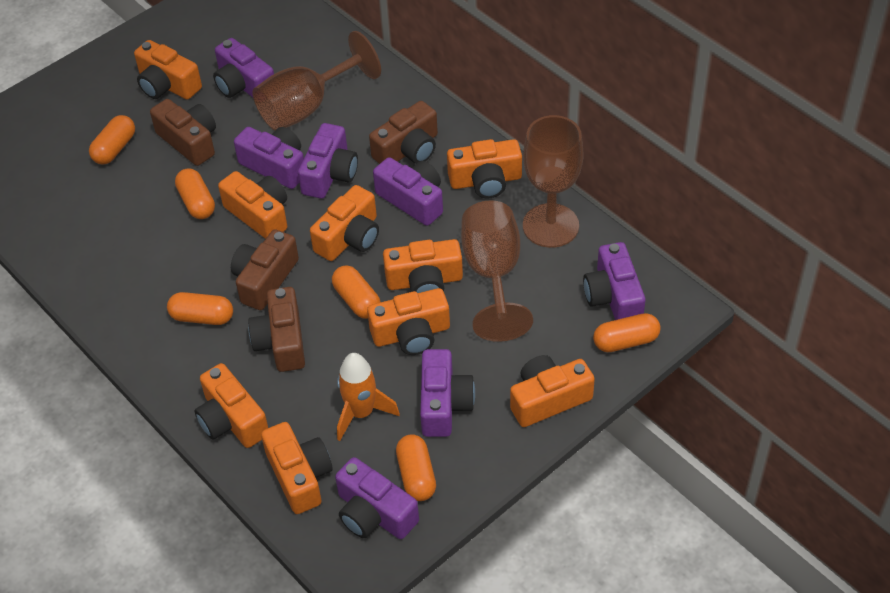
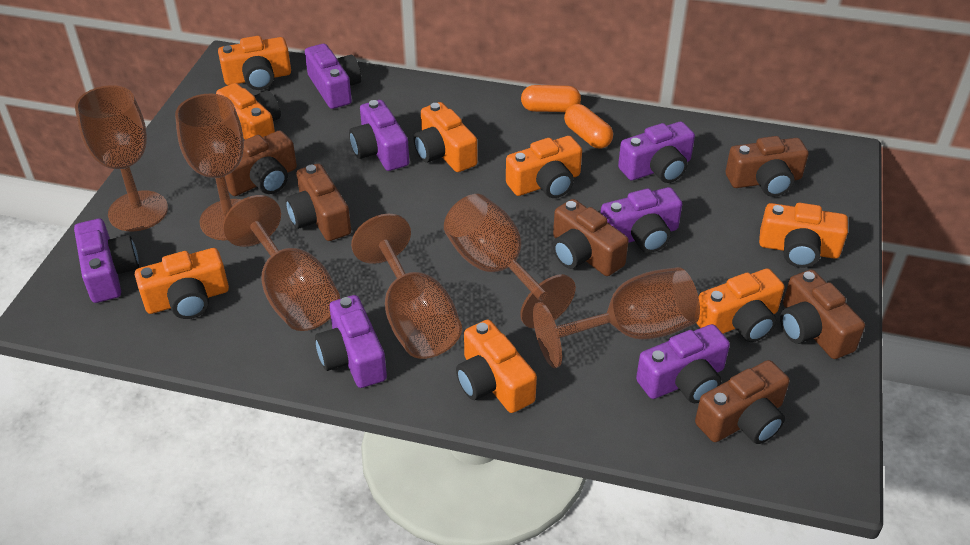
brown camera: [150,99,216,166] [231,229,299,310] [248,287,305,372] [369,101,438,164] = 4 -> [225,130,297,196] [286,164,351,241] [553,199,629,276] [695,360,790,444] [725,136,809,197] [780,270,865,359] = 6
brown goblet: [253,31,381,131] [461,200,533,342] [523,115,584,248] = 3 -> [75,85,168,232] [175,94,244,240] [223,195,340,331] [351,214,462,359] [444,194,576,328] [533,267,700,368] = 6
orange camera: [134,40,202,100] [195,363,268,448] [218,171,287,239] [261,422,333,514] [310,185,379,261] [367,288,450,355] [383,239,463,293] [447,139,522,199] [510,355,595,427] = 9 -> [135,248,229,319] [216,83,281,140] [218,36,291,90] [414,102,477,172] [456,319,537,413] [506,136,582,198] [696,268,785,342] [759,203,848,268] = 8
orange capsule: [89,115,135,164] [167,292,233,325] [175,168,215,219] [332,265,380,319] [396,434,436,501] [593,313,661,352] = 6 -> [521,85,581,112] [564,104,613,149] = 2
orange rocket: [337,353,400,441] = 1 -> none = 0

